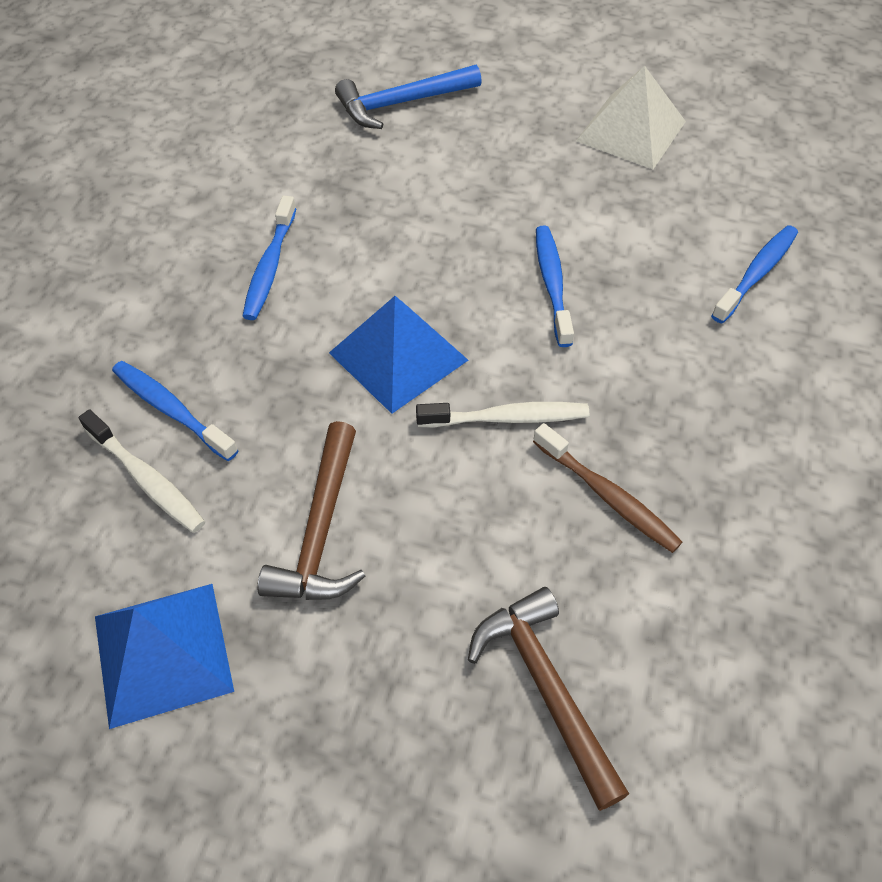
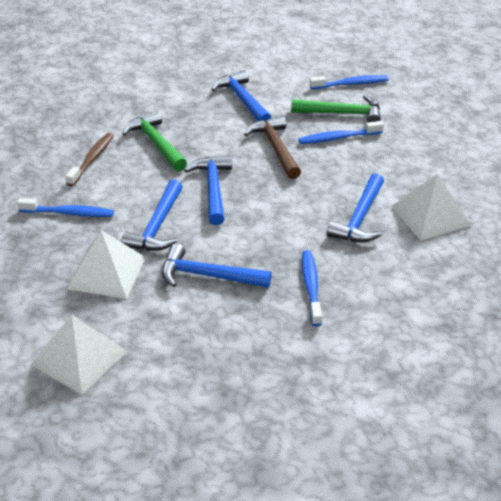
blue hammer: [335,65,482,129] = 1 -> [121,179,183,251] [162,243,272,288] [184,155,232,225] [211,70,271,121] [327,173,384,242] = 5
blue pyramid: [95,584,234,729] [329,296,468,414] = 2 -> none = 0
brown hammer: [257,421,365,600] [468,587,629,811] = 2 -> [244,115,301,179] = 1
green hammer: none = 0 -> [122,111,187,171] [291,95,381,122] = 2
white pyramid: [576,65,686,169] = 1 -> [31,315,128,395] [67,230,146,299] [391,174,471,241] = 3
white toothbrush: [79,409,205,533] [416,402,589,428] = 2 -> none = 0

